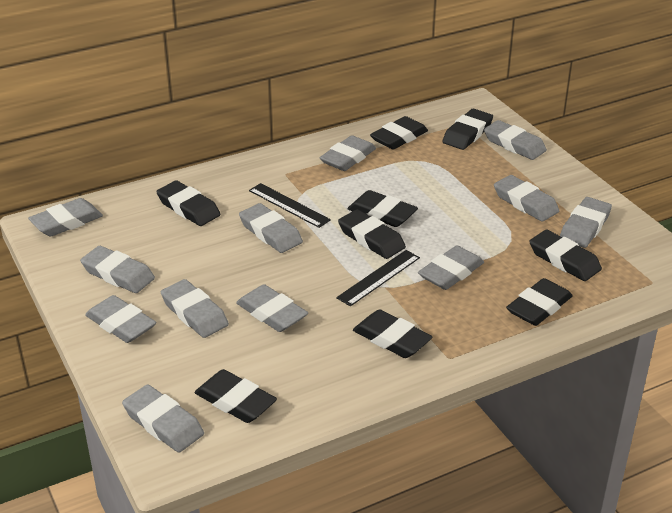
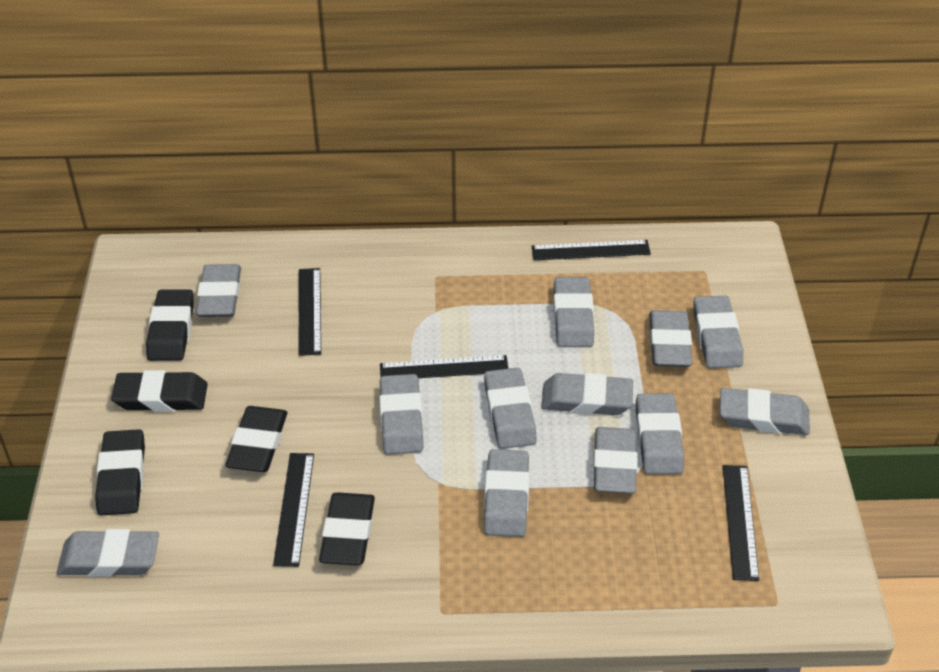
black eraser: [156,180,220,226] [194,369,277,423] [338,209,406,259] [347,190,418,227] [353,309,433,358] [370,116,428,150] [442,109,493,150] [506,278,572,326] [529,229,602,281] = 9 -> [95,429,145,516] [111,370,208,412] [146,289,194,361] [225,406,287,472] [319,492,375,566] = 5
black ruler: [249,183,331,228] [336,250,420,307] = 2 -> [273,453,314,567] [299,268,321,356] [380,355,508,378] [532,240,651,260] [723,465,759,581] = 5

